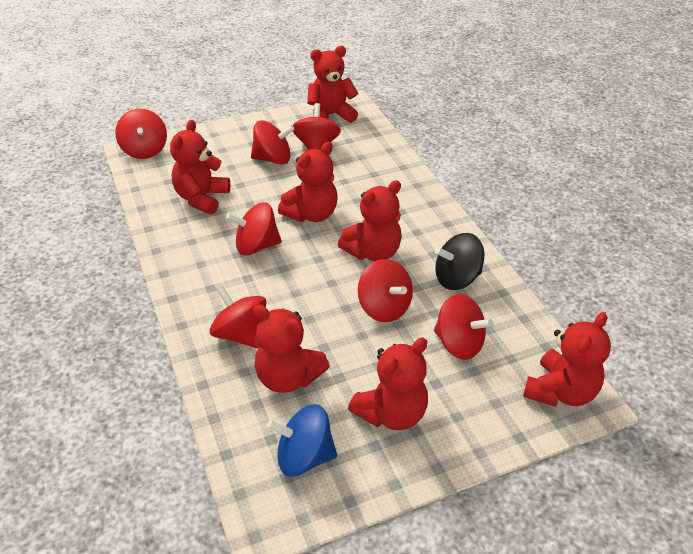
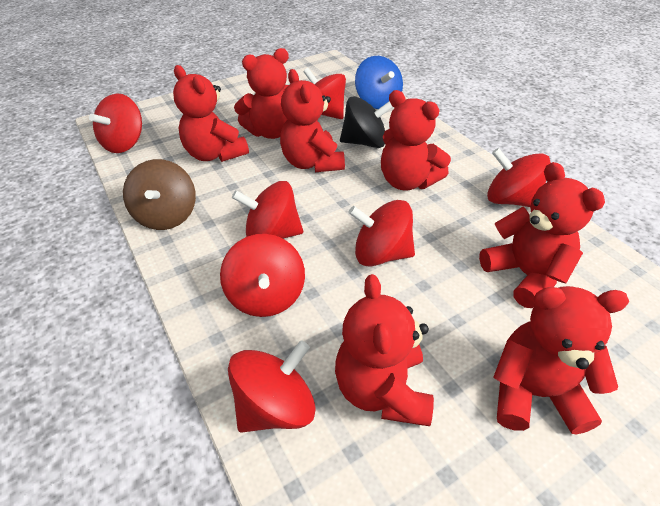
brown spinning top: none = 0 -> [123,159,196,230] = 1

